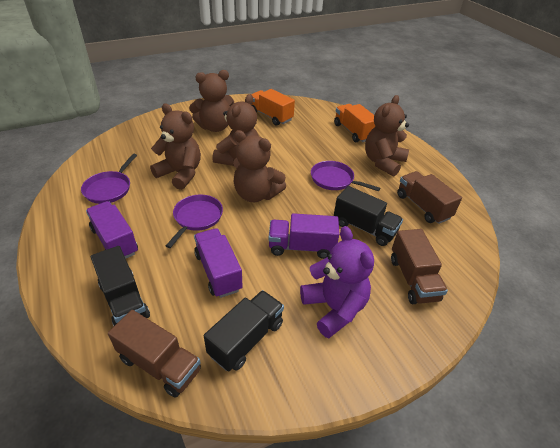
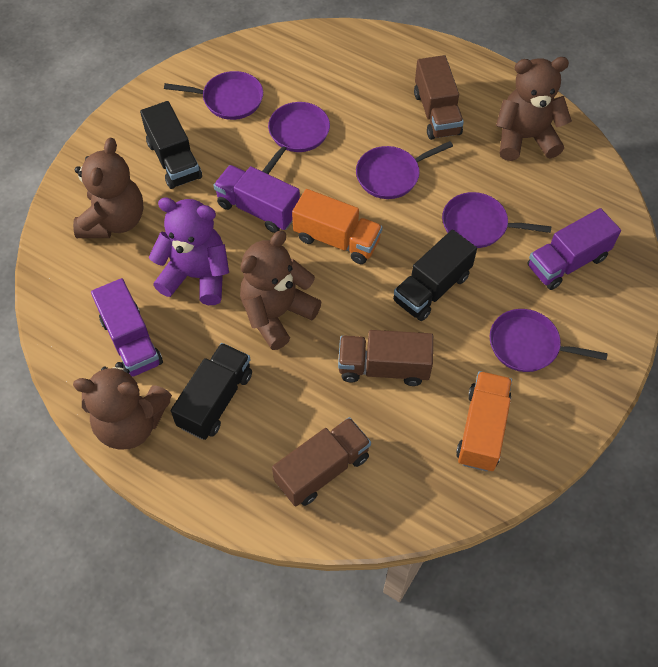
brown teddy bear: [150,104,201,190] [189,70,234,132] [212,94,259,166] [233,130,286,202] [365,95,409,177] = 5 -> [73,138,144,238] [73,362,172,450] [240,231,321,350] [496,57,572,161] = 4
purple pan: [81,154,137,204] [166,195,223,248] [311,161,380,191] = 3 -> [164,71,263,120] [262,102,330,174] [356,141,453,199] [442,192,551,248] [490,309,608,372] = 5

